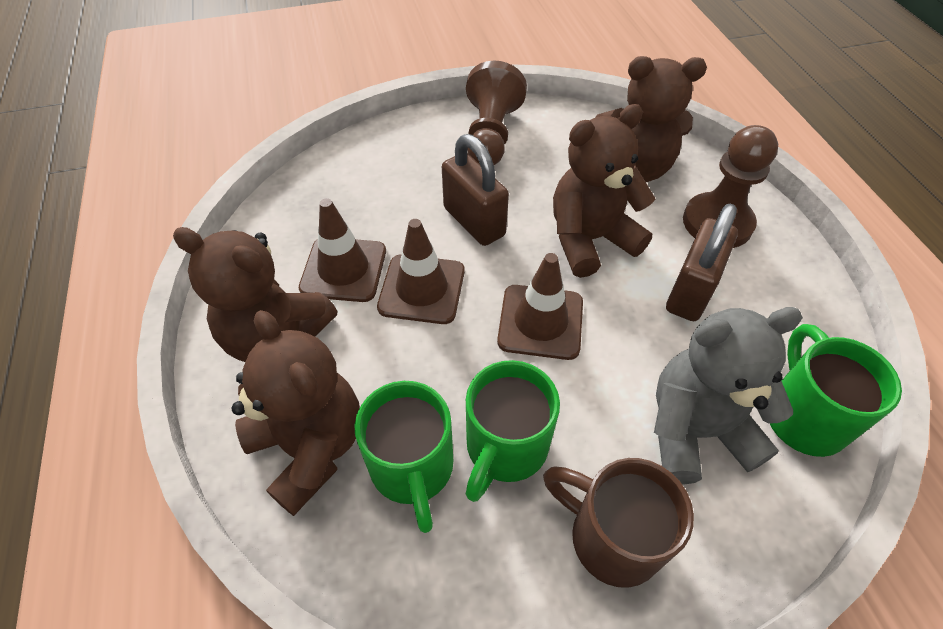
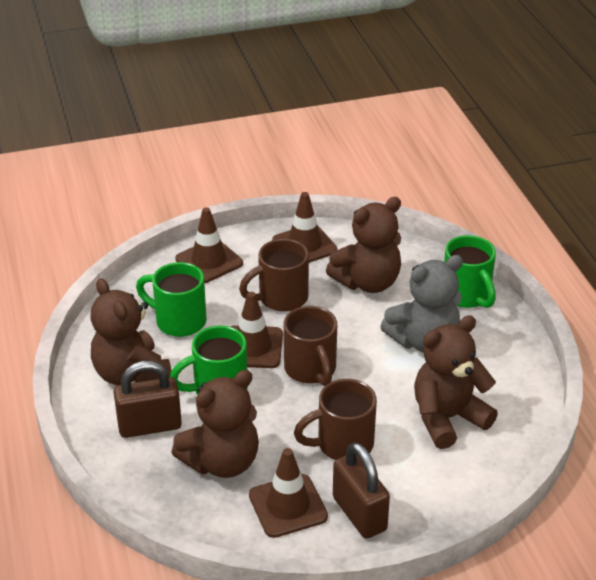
brown mug: [543,458,694,588] = 1 -> [239,239,309,312] [284,306,337,386] [294,379,377,460] = 3
brown pawn: [466,60,527,165] [683,125,778,248] = 2 -> none = 0
brown traffic cone: [299,198,386,302] [377,219,465,324] [497,253,583,360] = 3 -> [175,207,243,283] [230,292,283,368] [249,448,328,538] [272,192,337,263] = 4

